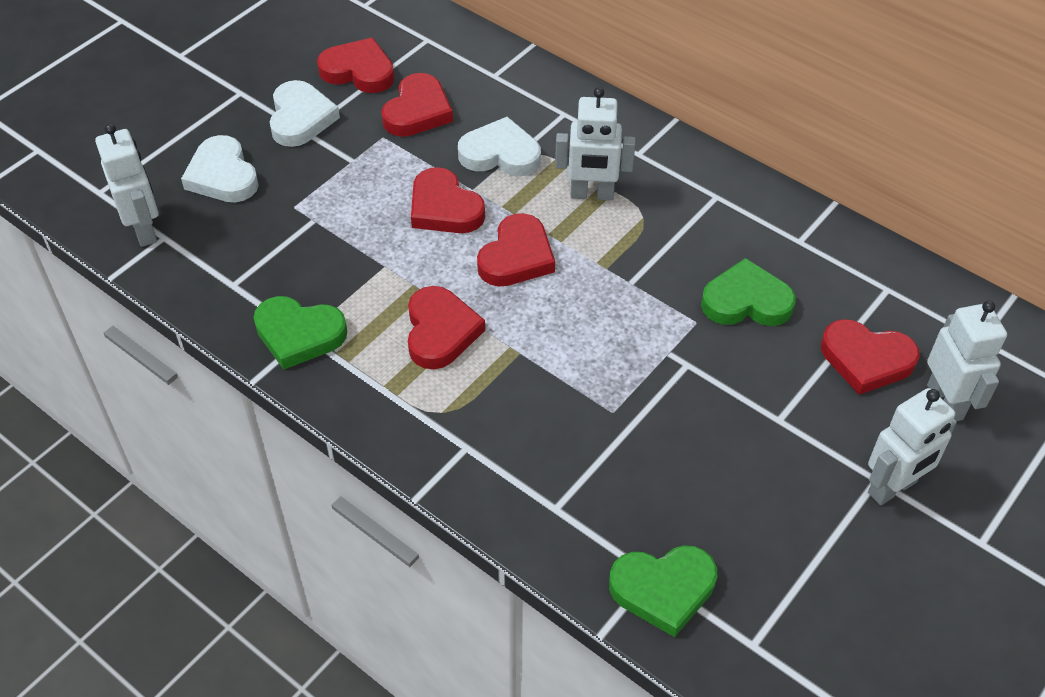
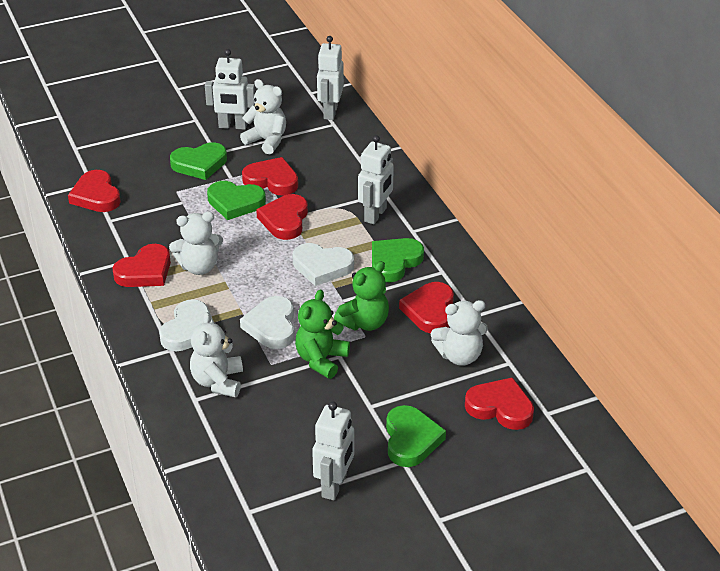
green heart: [254,296,347,369] [609,545,717,637] [701,258,796,326] = 3 -> [170,142,227,180] [207,181,266,220] [372,238,424,282] [386,405,446,467] = 4
green teddy bear: none = 0 -> [295,289,350,379] [334,261,389,331] = 2
white teddy bear: none = 0 -> [169,211,223,275] [190,312,243,398] [240,79,286,154] [431,300,488,366] = 4

